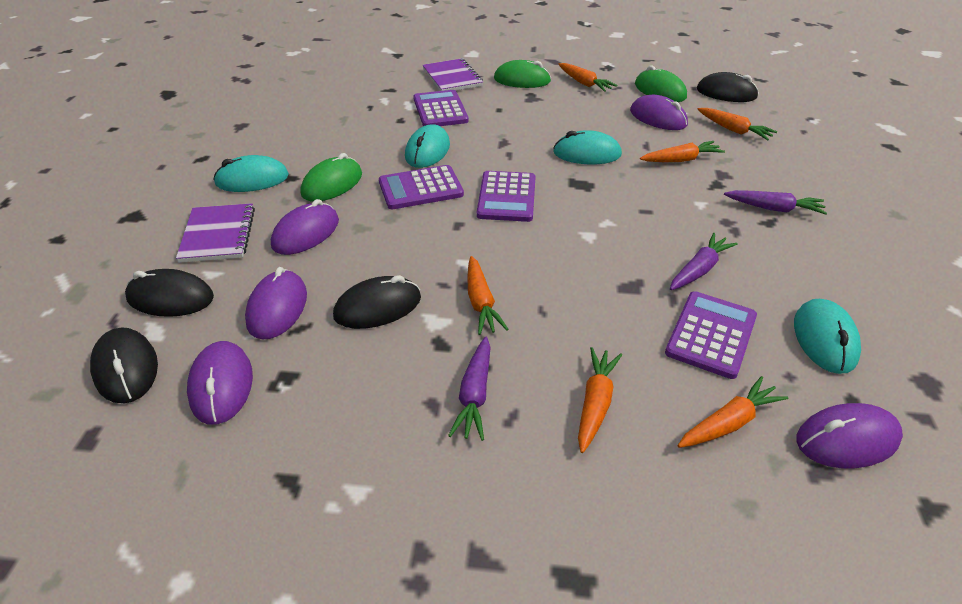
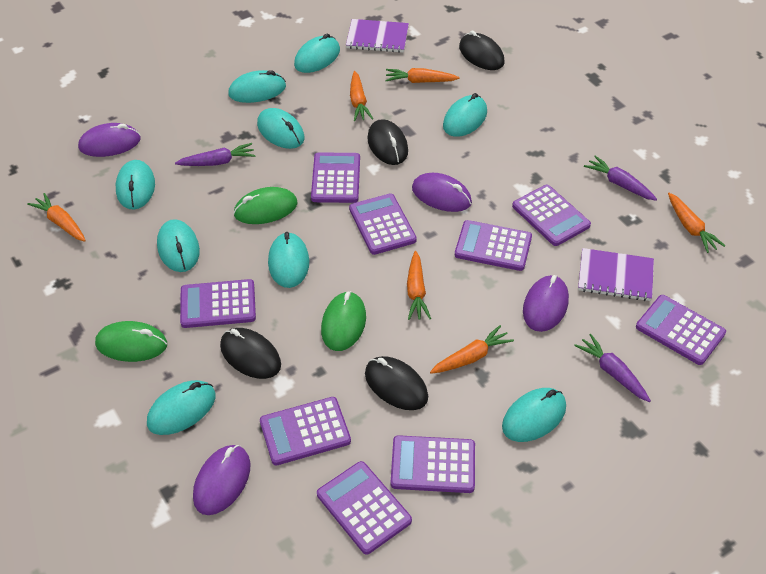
purple calculator: [379,165,464,209] [413,90,469,126] [477,171,536,222] [665,291,757,379] = 4 -> [180,279,256,328] [260,397,351,465] [311,152,360,203] [317,461,412,555] [349,193,417,255] [391,435,475,493] [455,220,532,271] [512,185,591,246] [636,295,726,365] = 9
purple mouse: [187,341,253,424] [245,267,307,340] [271,199,339,255] [630,95,688,130] [796,403,903,468] = 5 -> [78,123,141,157] [193,445,251,515] [412,173,472,212] [523,275,569,332] = 4
turquoise mouse: [213,155,289,192] [405,124,450,168] [553,130,622,164] [794,299,861,374] = 4 -> [116,160,155,209] [147,380,216,435] [157,219,200,272] [228,70,286,103] [257,108,304,149] [268,232,309,288] [294,33,340,73] [443,93,487,137] [502,388,566,442] = 9

